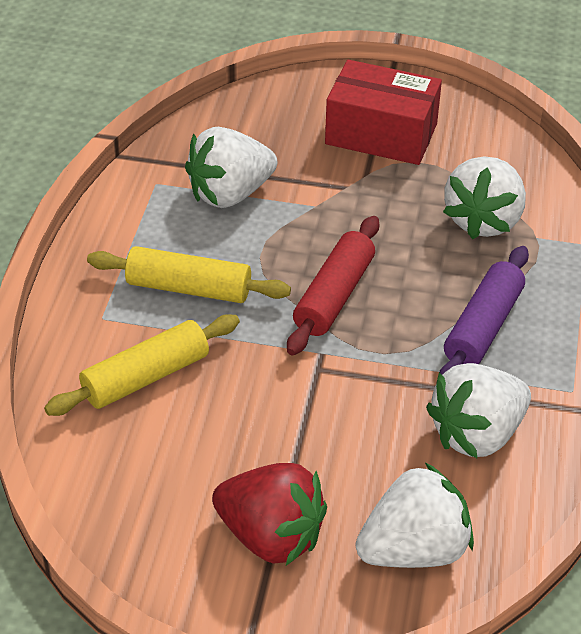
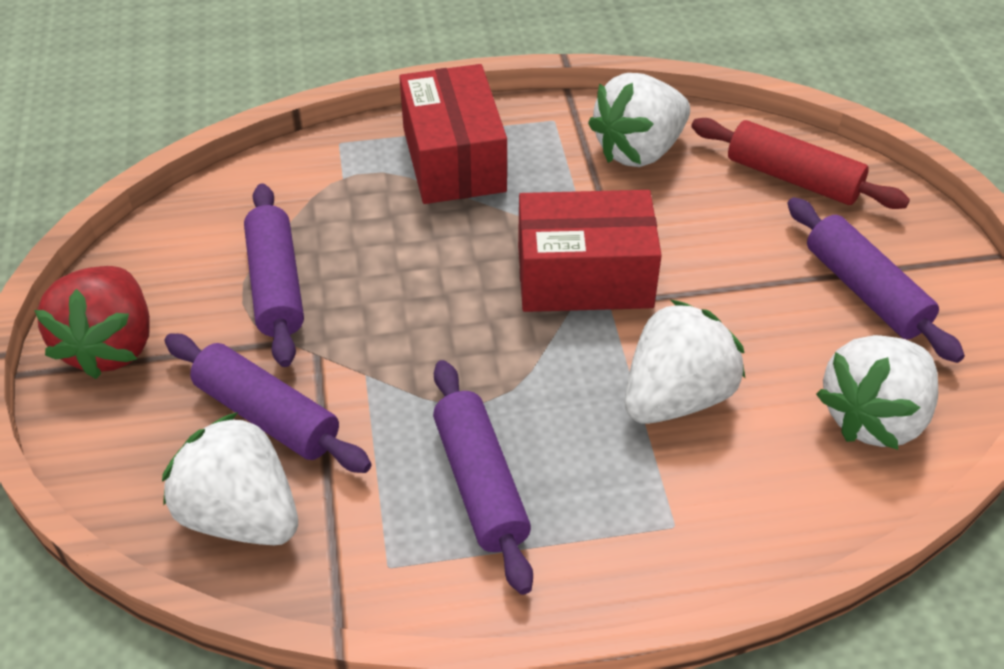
purple rolling pin: [439,246,529,375] = 1 -> [164,334,372,473] [244,183,304,367] [433,360,533,595] [787,197,965,363] = 4
red box: [325,60,442,165] = 1 -> [399,64,507,204] [518,190,662,312] = 2
yellow rolling pin: [44,314,240,416] [87,246,291,303] = 2 -> none = 0

